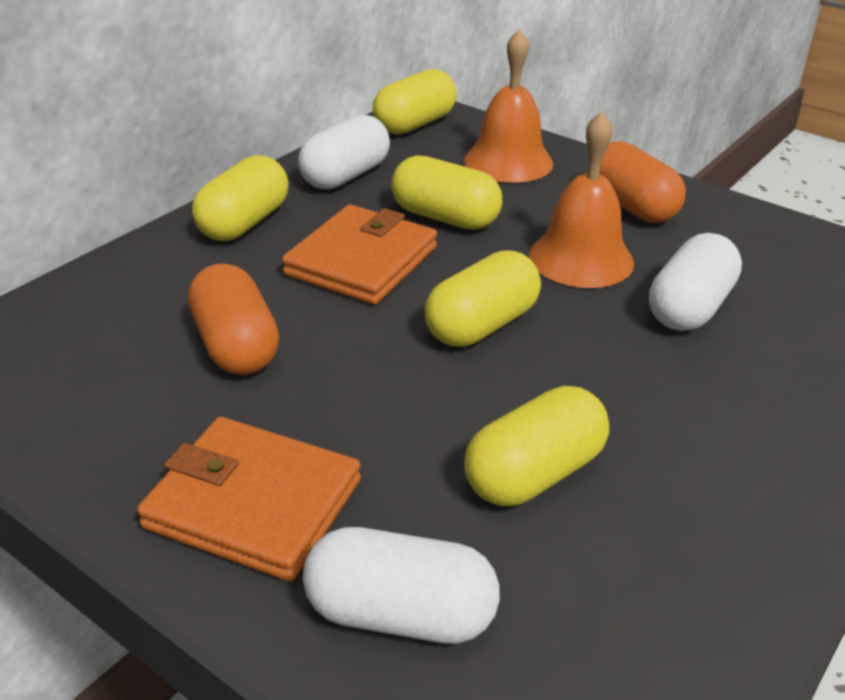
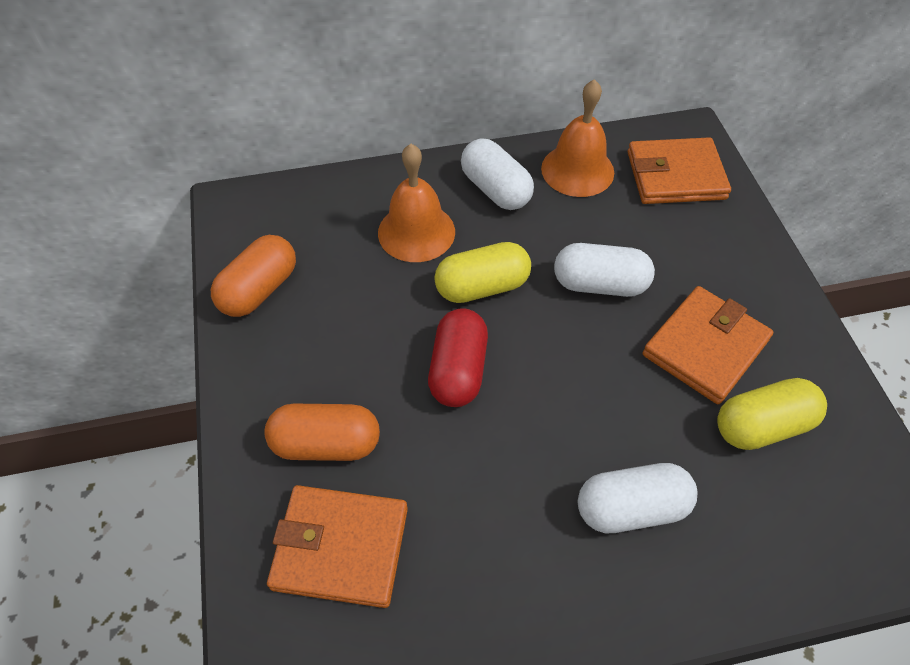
orange wallet: [137,417,361,582] [282,204,437,305] = 2 -> [267,485,408,608] [628,137,731,204] [643,286,773,404] = 3
red capsule: none = 0 -> [428,308,488,407] = 1
yellow capsule: [192,155,289,241] [373,69,457,135] [391,155,502,230] [425,250,541,347] [464,386,609,506] = 5 -> [434,242,531,303] [717,378,827,450] = 2

